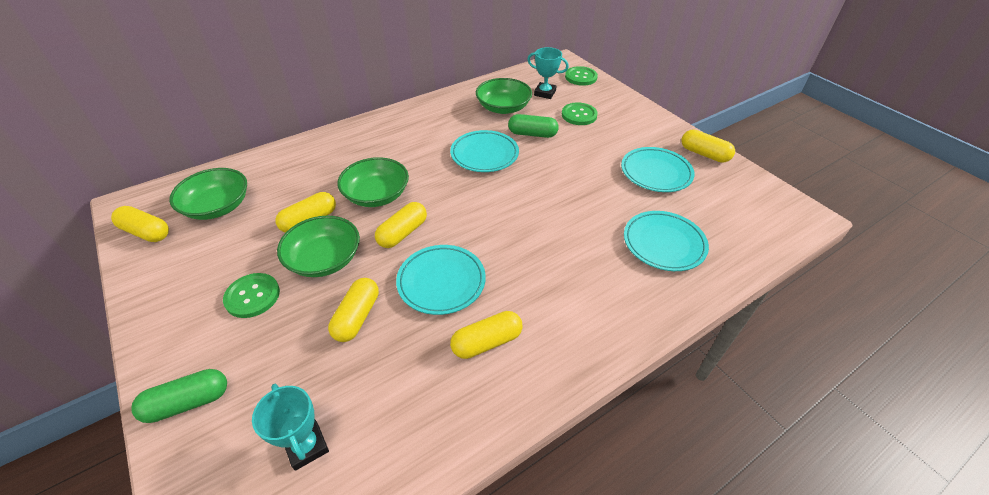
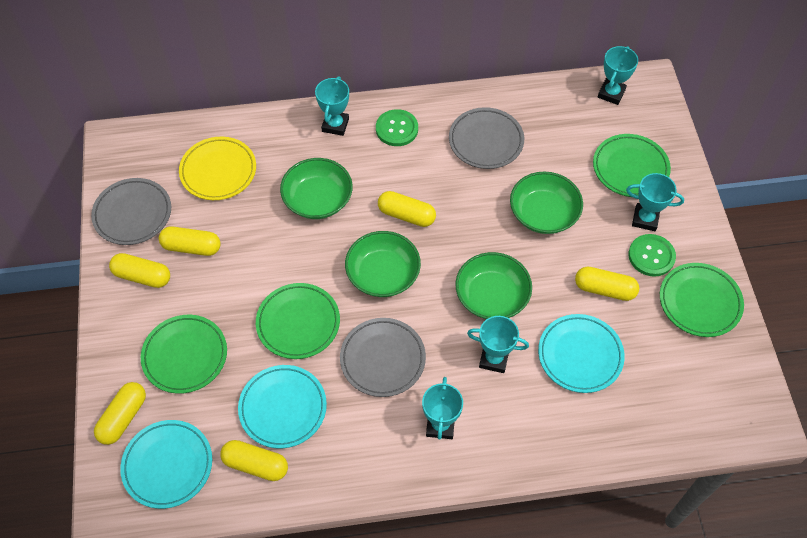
green button: [223,273,280,318] [562,102,598,125] [565,66,598,86] = 3 -> [376,109,418,146] [629,234,676,277] = 2
green capsule: [131,369,227,423] [508,114,559,138] = 2 -> none = 0
green plate: none = 0 -> [141,315,227,394] [256,283,340,359] [593,134,671,197] [660,263,744,337] = 4
grey plate: none = 0 -> [91,178,171,245] [340,318,426,397] [449,107,524,169] = 3
turquoise plate: [396,245,486,315] [450,130,519,172] [621,147,695,192] [624,211,709,271] = 4 -> [120,420,212,509] [238,365,327,448] [538,314,625,393] = 3
turquoise trophy: [252,384,329,471] [527,47,569,99] = 2 -> [315,76,349,136] [422,377,463,439] [467,316,529,373] [598,46,638,105] [626,173,684,231] = 5
yellow plate: none = 0 -> [179,137,256,200] = 1

